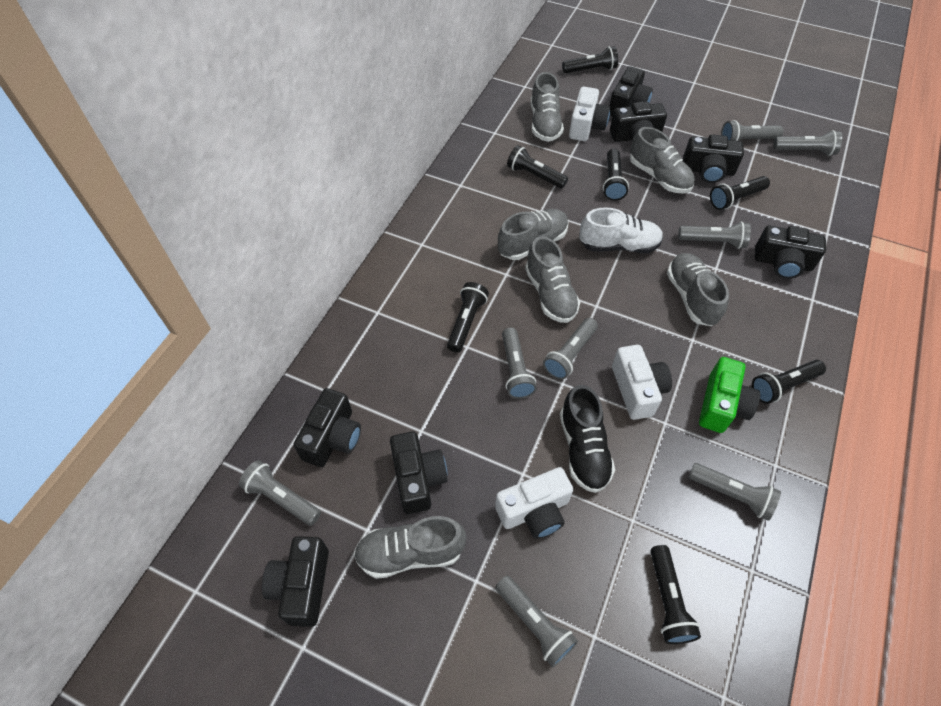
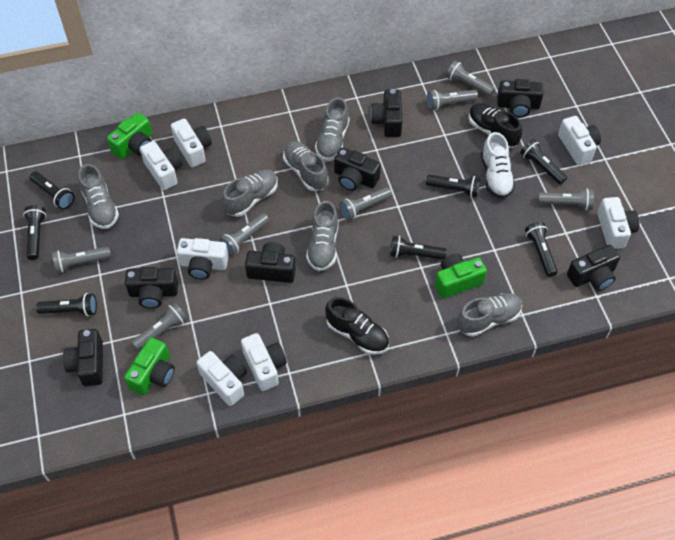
black shoe: [560,385,615,493] = 1 -> [325,297,389,355] [468,103,522,148] = 2
green camera: [699,357,760,433] = 1 -> [107,113,152,159] [124,337,175,396] [435,253,487,298] = 3
grey flashlight: [239,460,321,526] [495,576,578,668] [502,328,537,399] [543,318,598,380] [678,222,751,249] [689,463,781,521] [721,120,784,141] [774,130,842,156] = 8 -> [52,247,111,273] [132,302,188,351] [219,213,269,256] [339,187,392,220] [427,90,478,110] [446,61,495,96] [538,189,594,210] = 7
white camera: [495,467,573,539] [569,87,610,141] [612,345,672,420] = 3 -> [140,141,183,190] [171,119,212,167] [177,238,229,280] [196,351,247,406] [241,333,287,391] [558,116,601,165] [597,197,639,249] = 7

